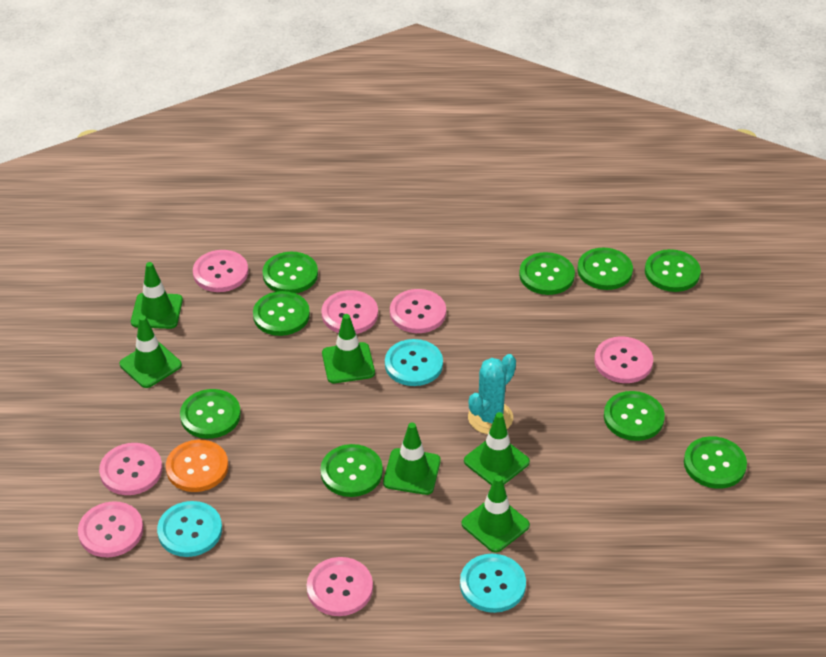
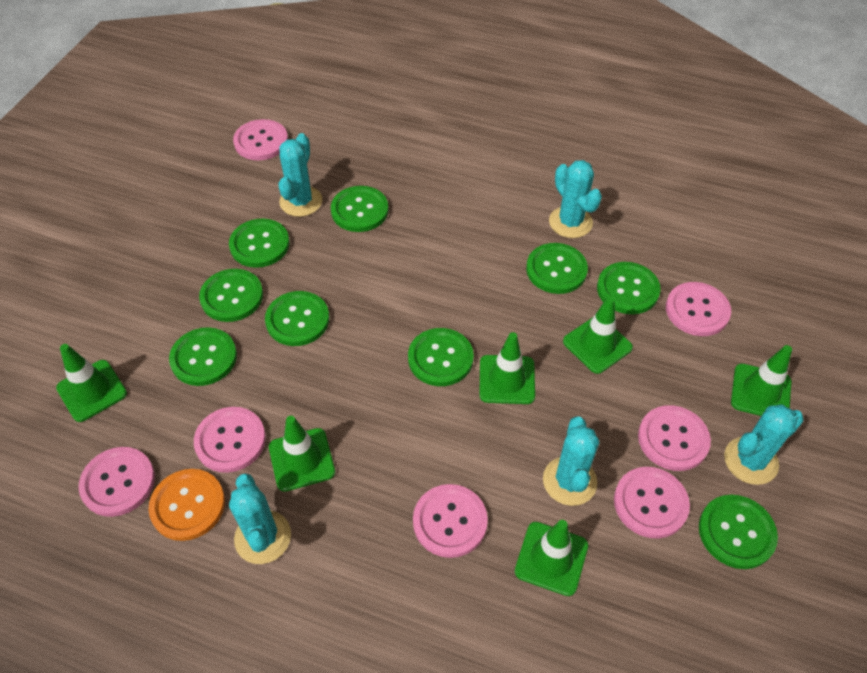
turquoise button: [157,501,222,557] [385,339,443,386] [460,554,526,613] = 3 -> none = 0
turquoise cactus: [468,354,516,434] = 1 -> [229,473,291,564] [278,133,322,217] [543,416,599,506] [549,160,602,238] [724,404,804,485] = 5

